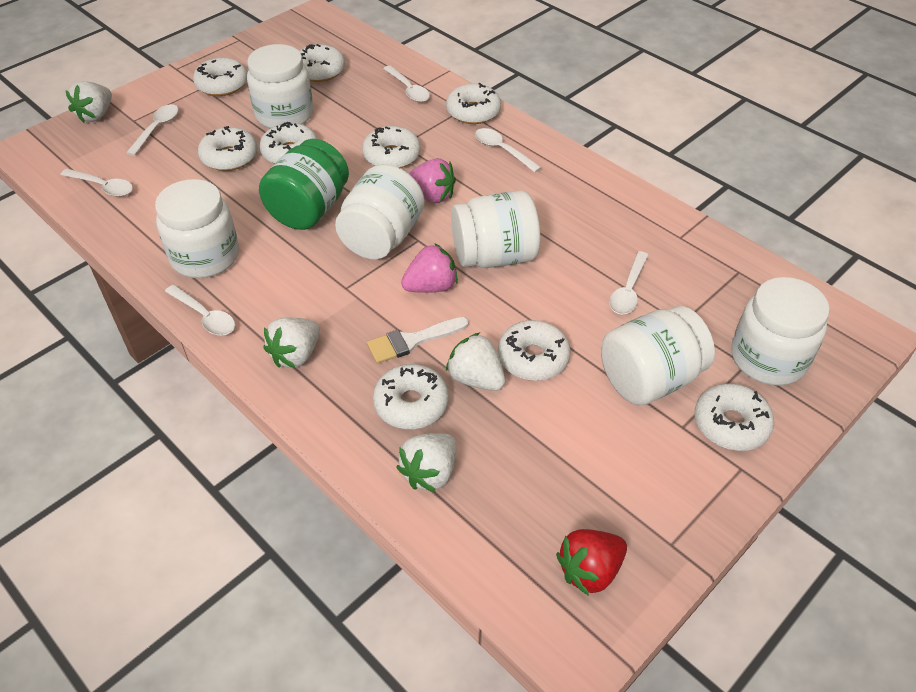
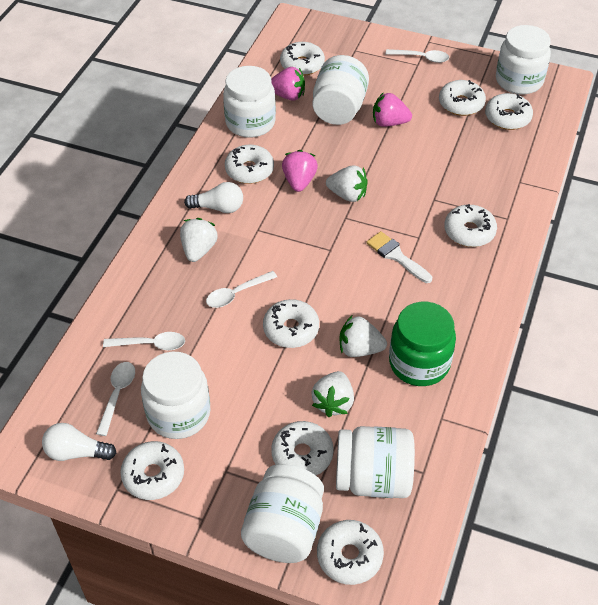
pink strawberry: [401,243,458,293] [408,158,456,203] = 2 -> [271,67,305,101] [282,150,318,192] [373,92,412,127] = 3
red strawberry: [556,529,627,596] = 1 -> none = 0
white light bulb: none = 0 -> [42,423,116,461] [184,182,243,213] = 2
white spoon: [61,169,133,197] [126,104,178,156] [165,285,235,335] [383,65,430,102] [475,128,542,172] [609,251,649,314] = 6 -> [96,362,135,436] [103,332,185,350] [206,271,277,308] [385,49,449,63] = 4

